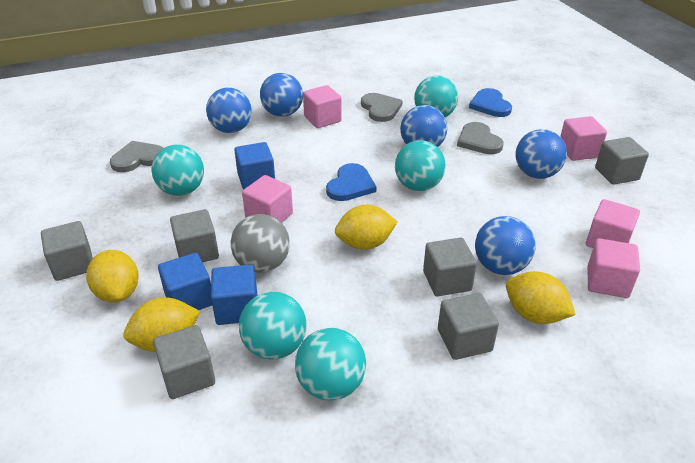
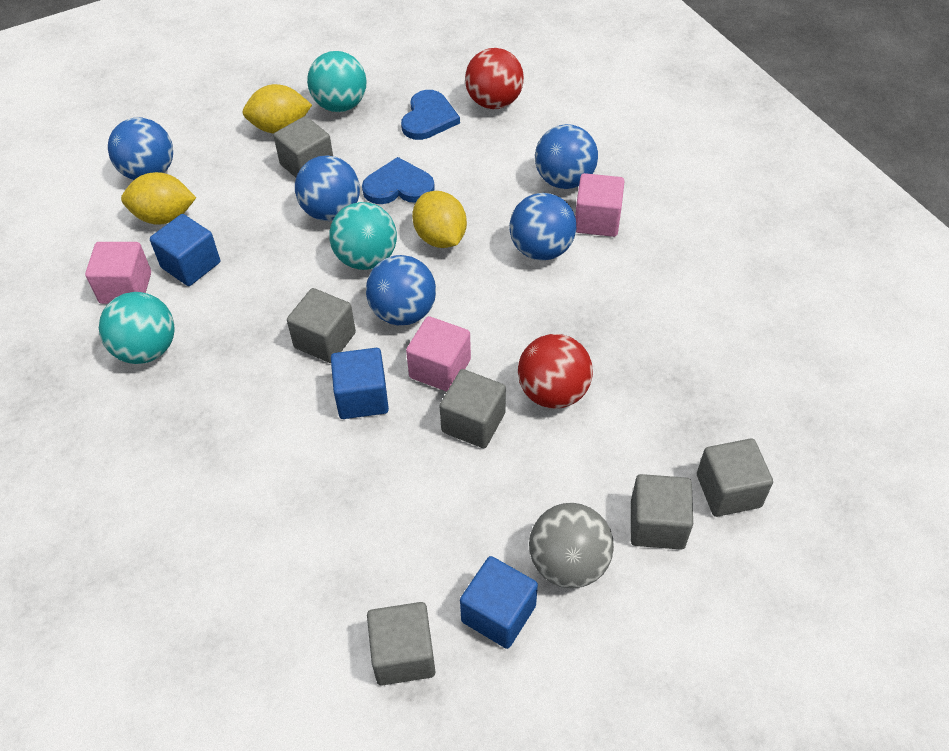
grey heart: [110,141,163,172] [361,93,403,122] [457,122,504,154] = 3 -> none = 0
pink cube: [242,175,293,222] [303,85,342,128] [560,116,607,161] [586,199,640,248] [588,238,640,298] = 5 -> [85,242,151,304] [406,316,471,392] [575,173,625,237] = 3
red ball: none = 0 -> [465,48,524,109] [518,334,593,409] = 2
turquoise ball: [152,145,204,196] [239,292,307,360] [295,328,366,401] [395,140,446,191] [414,75,458,117] = 5 -> [99,292,174,364] [307,51,367,112] [329,202,397,270] = 3
yellow lemon: [86,250,139,303] [124,298,200,352] [335,205,397,250] [506,271,576,324] = 4 -> [121,172,196,225] [243,84,312,133] [412,191,467,248] = 3

